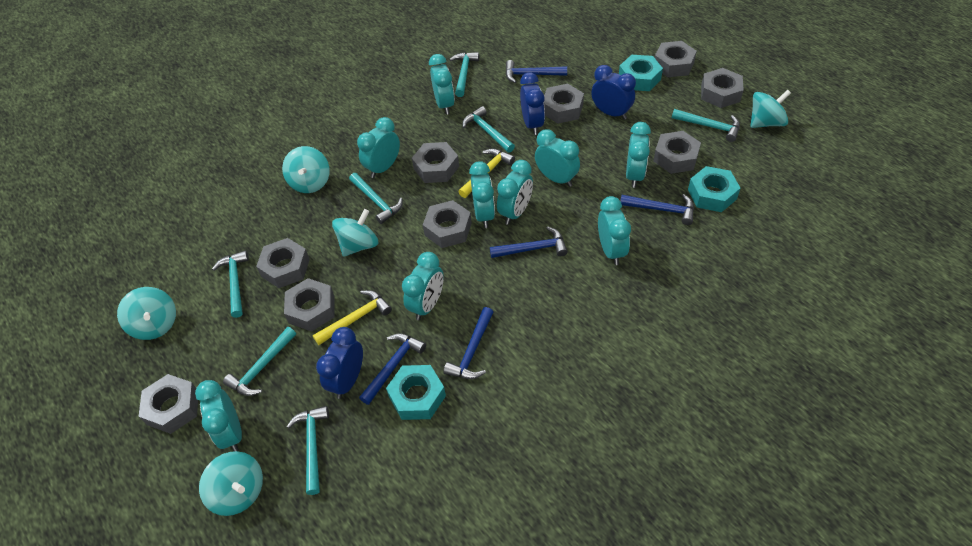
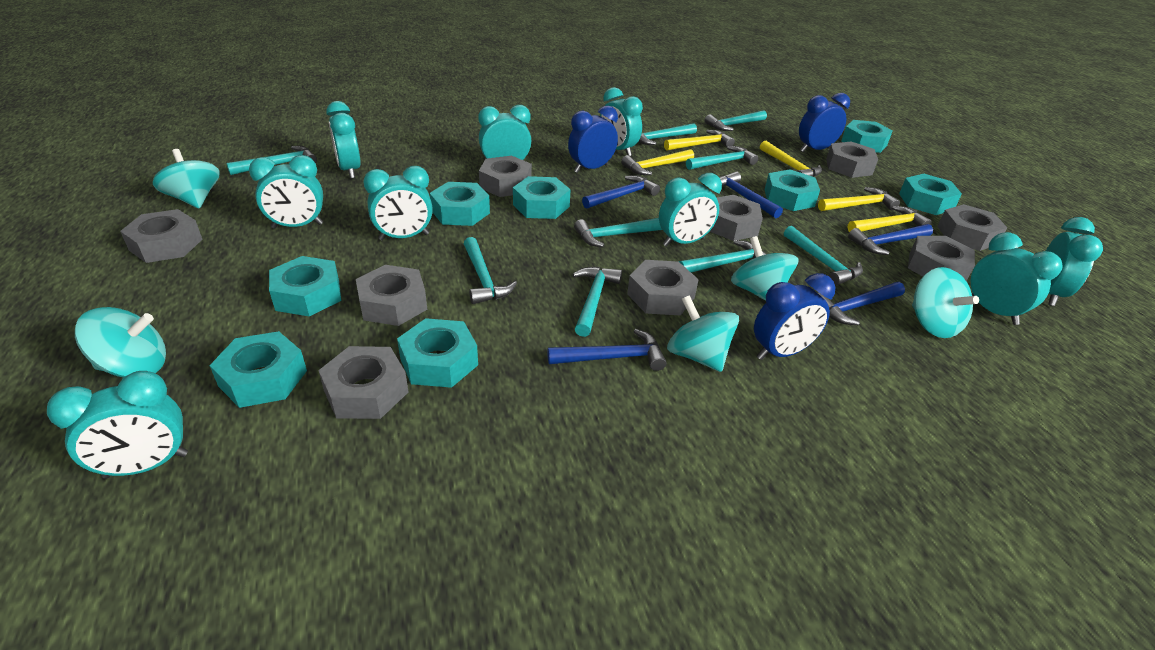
turquoise hammer: [212,251,249,318] [223,327,296,396] [286,406,329,495] [349,173,403,224] [449,52,479,97] [462,106,515,153] [672,109,740,142] = 7 -> [226,146,317,175] [464,237,517,304] [572,267,622,337] [574,218,662,247] [638,123,697,145] [679,240,766,272] [686,146,758,170] [705,110,767,131] [784,226,863,286] = 9
turquoise nut: [386,365,446,420] [619,55,663,91] [688,166,740,212] = 3 -> [209,331,307,408] [269,256,341,317] [397,318,478,388] [430,182,490,226] [513,176,571,219] [764,169,820,211] [841,120,893,153] [899,174,962,215] = 8
yellow hammer: [313,290,392,345] [458,148,515,198] = 2 -> [621,149,694,175] [664,130,735,151] [760,141,822,177] [818,187,900,211] [848,206,932,232] = 5

